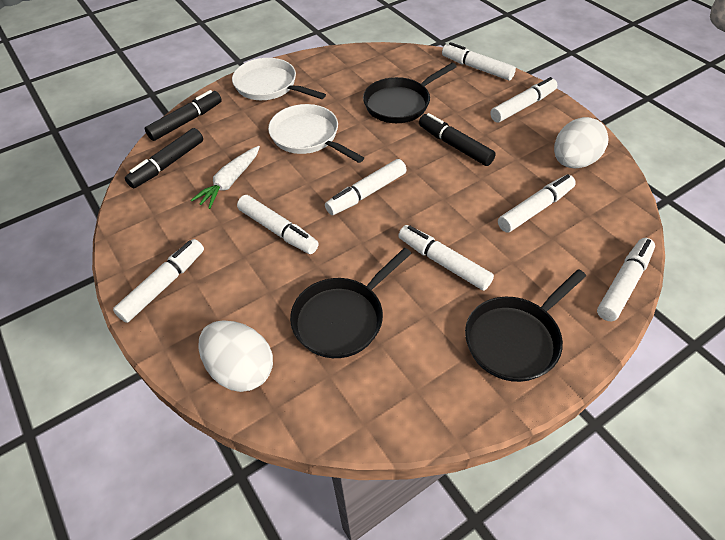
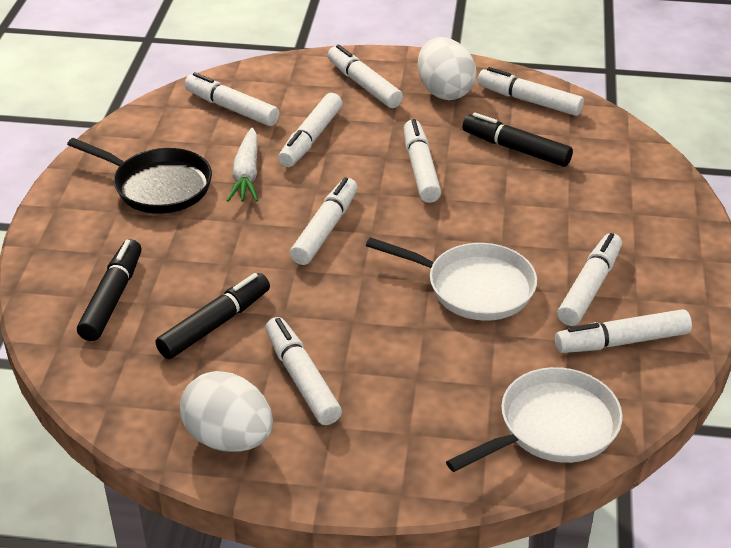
black pan: [290,248,412,358] [363,63,457,123] [465,269,586,382] = 3 -> [67,138,212,214] = 1
white marker: [113,239,204,323] [237,195,319,254] [325,159,407,215] [398,225,494,291] [442,42,516,80] [490,77,557,122] [498,174,576,233] [597,238,655,321] = 8 -> [184,72,280,126] [265,317,342,425] [278,93,342,167] [290,177,358,265] [328,45,403,108] [404,119,441,203] [477,67,584,116] [555,309,692,353] [557,233,622,326] = 9

